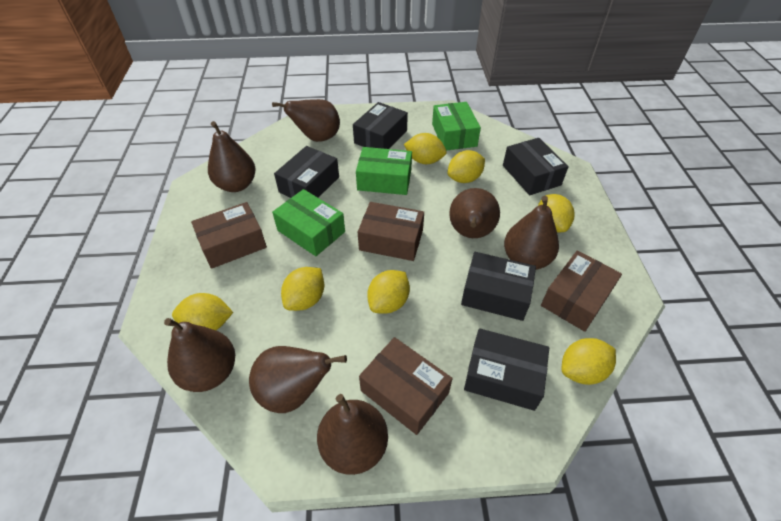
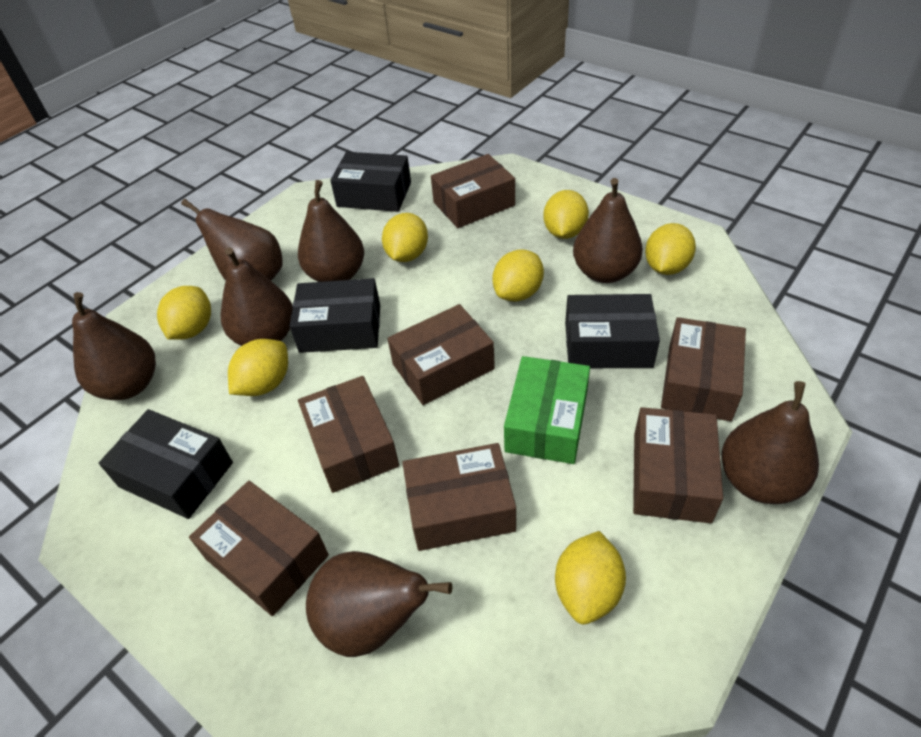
black box: [274,146,339,198] [353,102,408,149] [461,252,536,321] [464,328,549,411] [503,138,569,195] = 5 -> [99,409,233,519] [289,278,380,353] [330,152,411,212] [565,294,660,368] = 4
brown box: [191,202,267,269] [358,202,424,261] [359,337,453,435] [541,250,622,332] = 4 -> [189,481,329,616] [298,376,399,493] [387,304,495,405] [402,443,516,551] [431,154,515,228] [633,407,723,523] [661,317,746,421] = 7
green box: [272,189,345,256] [356,147,412,195] [432,102,481,150] = 3 -> [504,356,590,464] = 1

